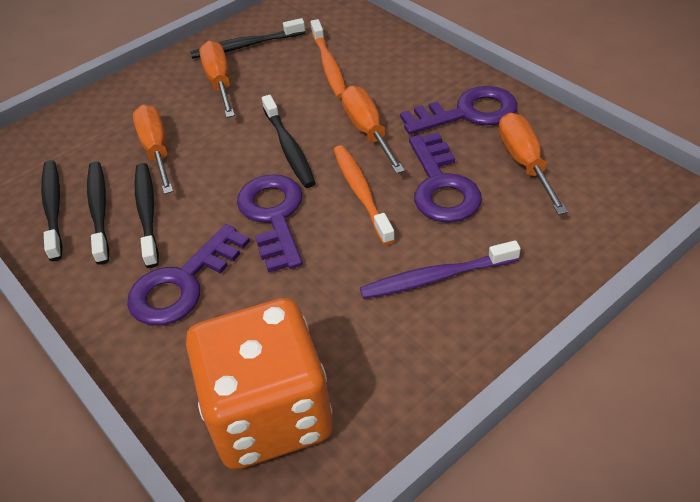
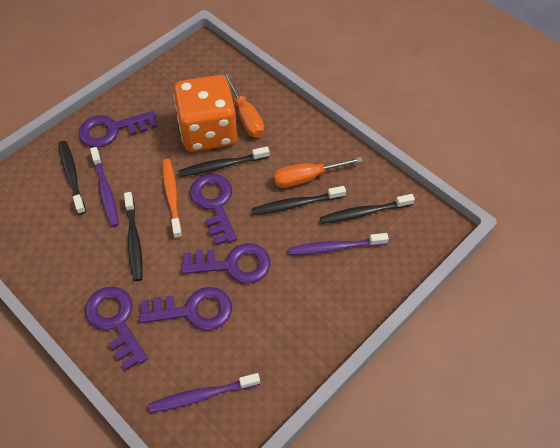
orange screwdriver: [133,104,173,194] [199,41,235,118] [341,86,405,174] [498,113,568,215] = 4 -> [223,73,264,138] [273,157,363,188] = 2
orange toothbrush: [311,19,346,98] [334,145,395,245] = 2 -> [162,159,182,239] = 1
purple key: [127,224,250,325] [237,174,303,273] [400,86,517,134] [409,132,482,223] = 4 -> [78,111,157,147] [85,287,148,371] [139,287,232,330] [181,243,271,284] [190,174,237,245] = 5
purple toothbrush: [360,240,521,299] = 1 -> [90,147,119,227] [148,373,260,413] [289,233,389,255] = 3

